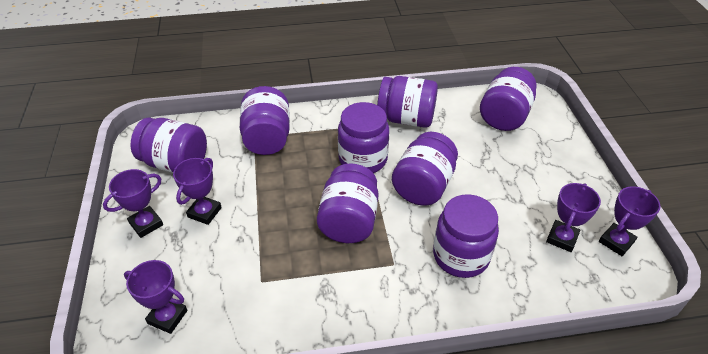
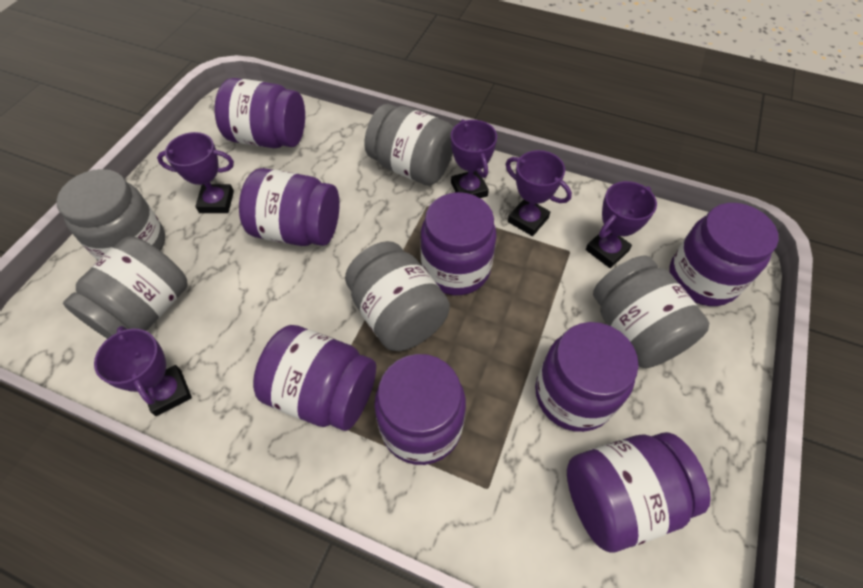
grey jar: none = 0 -> [56,169,165,261] [63,236,188,339] [345,241,450,351] [364,104,453,186] [593,256,709,368] = 5

